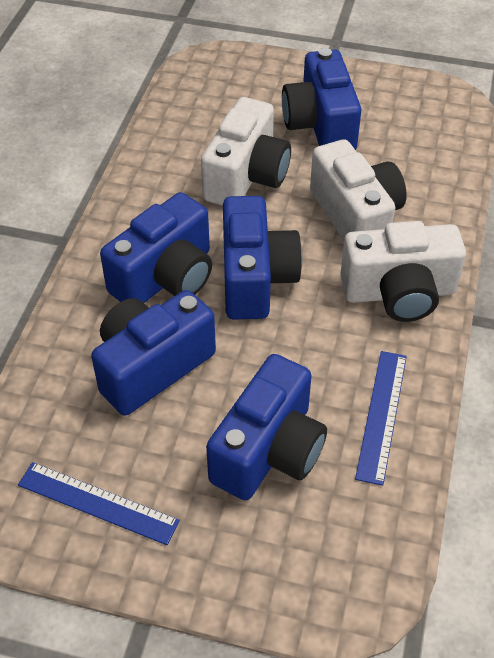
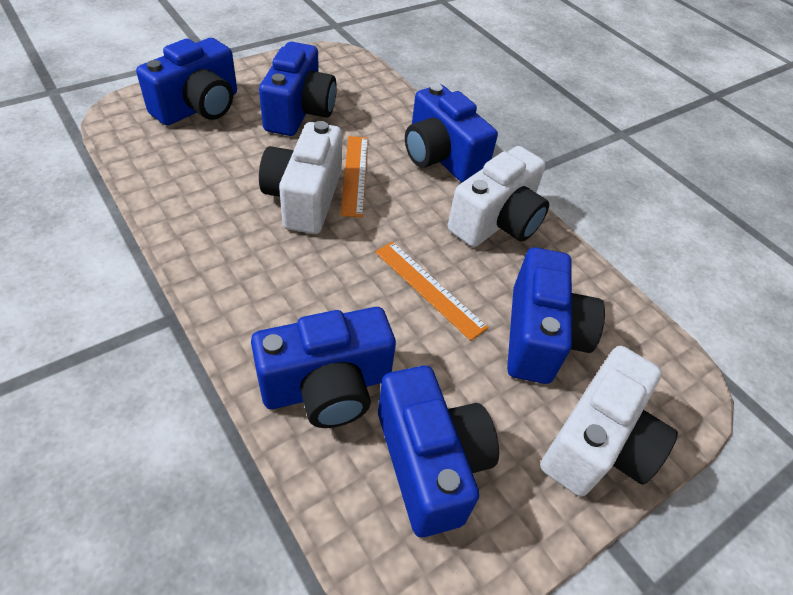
blue camera: [91,290,216,416] [100,192,212,303] [206,354,327,500] [223,196,302,319] [282,48,361,150] = 5 -> [136,38,237,125] [251,307,396,428] [259,42,337,136] [378,365,499,537] [405,84,498,182] [507,247,605,384] = 6
blue ruler: [18,462,180,545] [355,351,407,486] = 2 -> none = 0
orange ruler: none = 0 -> [341,136,368,217] [375,242,488,341] = 2

